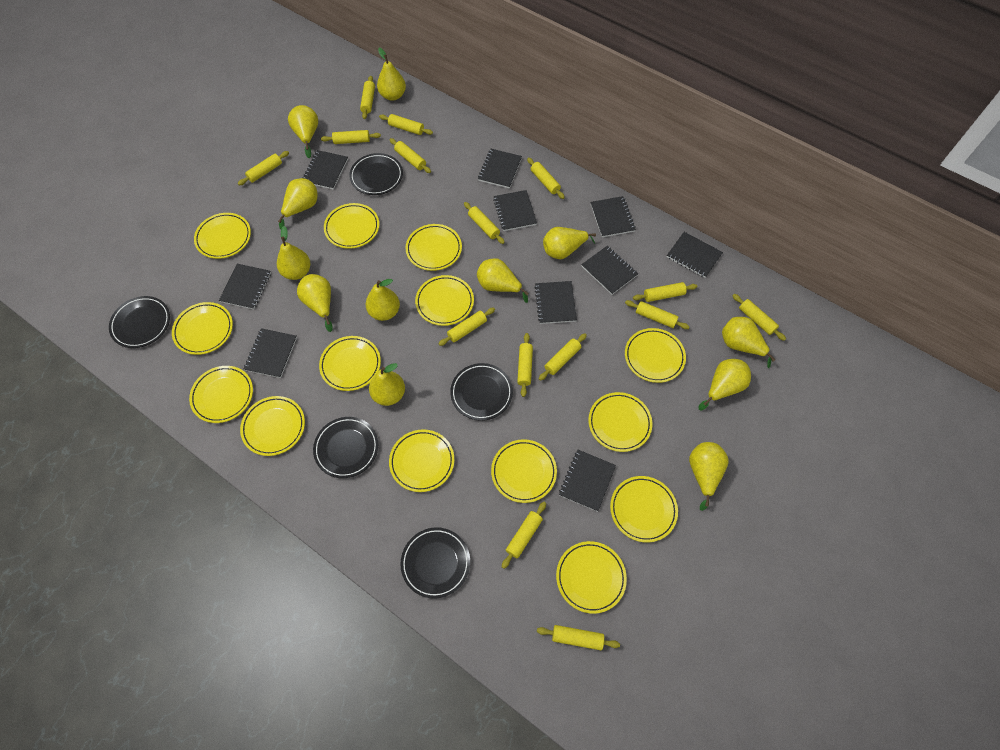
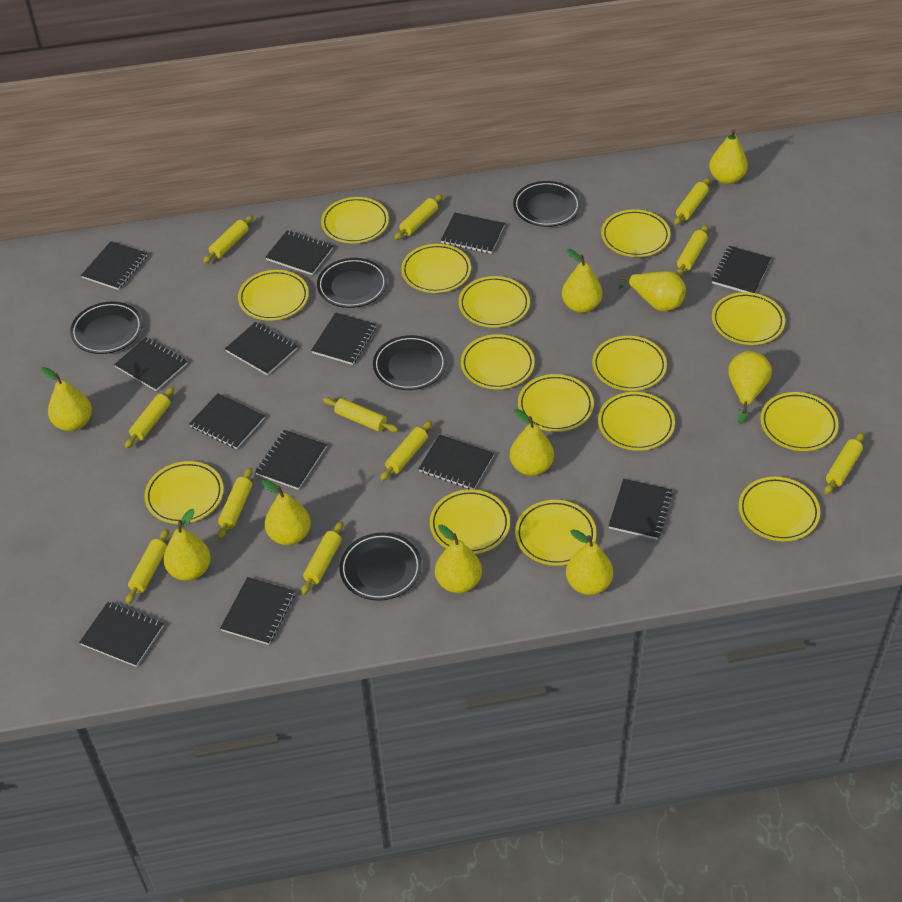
black notebook: [219,264,271,309] [244,328,297,378] [302,150,348,189] [478,149,522,189] [493,190,537,231] [534,281,577,324] [559,450,616,512] [581,246,638,295] [590,196,636,237] [667,232,723,278] = 10 -> [79,602,164,667] [81,241,147,290] [114,337,187,391] [189,393,265,449] [220,577,295,645] [225,322,297,376] [255,430,327,490] [265,230,333,275] [311,312,376,365] [418,434,494,490] [441,213,505,254] [609,479,673,540] [712,246,771,293] = 13
yellow pear: [277,226,311,280] [278,178,317,229] [288,105,318,158] [297,274,333,332] [366,279,400,321] [369,363,405,406] [377,48,406,101] [477,258,529,303] [543,227,596,259] [689,442,729,511] [698,359,751,411] [722,317,775,368] = 12 -> [41,367,92,431] [163,509,211,581] [262,480,311,545] [435,524,482,593] [510,409,554,476] [562,249,603,313] [566,529,613,595] [619,271,686,311] [709,129,748,184] [728,351,772,424] = 10
yellow plate: [172,302,233,355] [189,366,253,423] [194,213,251,259] [240,396,305,456] [319,336,381,391] [324,203,379,249] [389,429,454,492] [405,224,462,271] [415,275,474,326] [491,439,557,503] [556,541,627,614] [588,392,653,452] [610,476,678,542] [625,328,686,383] = 14 -> [144,461,224,524] [238,270,309,321] [321,197,389,243] [401,244,471,293] [430,489,510,554] [459,276,530,328] [461,334,535,389] [515,500,596,566] [518,374,594,432] [592,336,667,391] [598,392,675,451] [601,209,670,257] [712,292,785,345] [739,477,820,541] [761,392,839,451] = 15
yellow rolling pin: [238,151,289,185] [321,130,381,144] [360,76,375,119] [379,114,433,135] [390,138,431,173] [438,308,495,346] [464,202,505,244] [502,502,546,569] [517,333,533,397] [527,157,565,199] [537,625,620,650] [539,334,587,381] [625,300,690,329] [633,282,697,302] [732,294,786,341] = 15 -> [125,387,175,449] [126,529,169,604] [203,215,254,263] [218,467,253,539] [301,521,343,595] [323,398,399,432] [380,420,432,481] [394,194,443,240] [674,178,710,225] [676,225,708,276] [824,432,864,494] = 11

